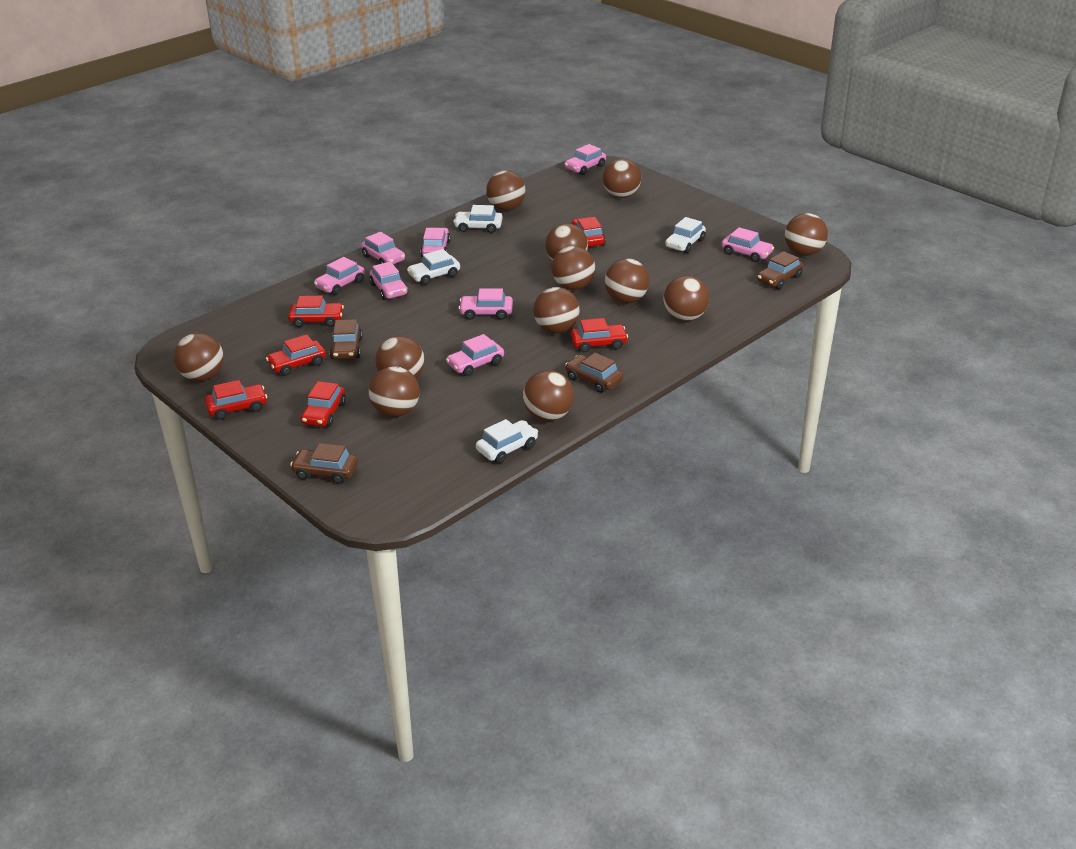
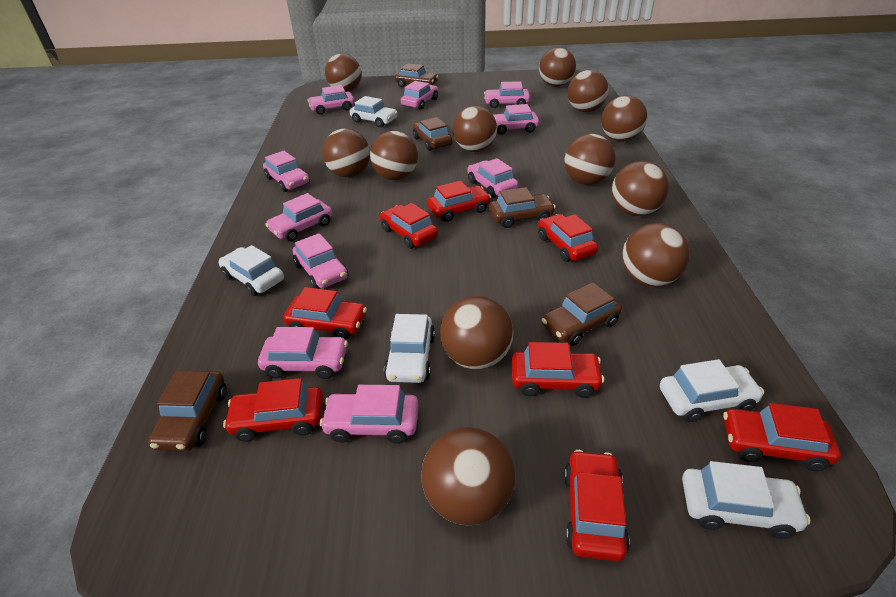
brown car: [290,443,358,484] [330,319,363,359] [565,353,623,393] [757,251,803,289] = 4 -> [148,371,227,451] [395,63,438,87] [413,117,452,151] [489,187,556,228] [542,282,622,346] = 5
pink car: [314,257,365,295] [361,232,405,264] [369,262,408,300] [420,228,451,257] [446,334,504,376] [459,288,513,320] [565,144,606,175] [722,227,774,262] = 8 -> [258,327,348,379] [263,151,310,192] [265,193,333,241] [293,233,348,289] [307,85,355,115] [320,385,419,444] [401,81,438,110] [467,158,519,198] [484,81,530,108] [493,104,539,135] = 10
red car: [205,380,267,420] [266,334,326,376] [288,296,344,327] [301,381,346,427] [570,318,628,353] [572,217,606,247] = 6 -> [223,378,323,442] [283,287,367,340] [380,203,438,249] [427,181,491,222] [511,342,604,398] [538,214,598,262] [564,450,630,561] [723,403,841,471] = 8
white car: [407,249,460,285] [453,205,503,233] [476,419,538,463] [665,217,706,253] = 4 -> [219,245,284,296] [350,96,398,127] [384,314,435,383] [660,359,764,422] [682,461,811,539] = 5

